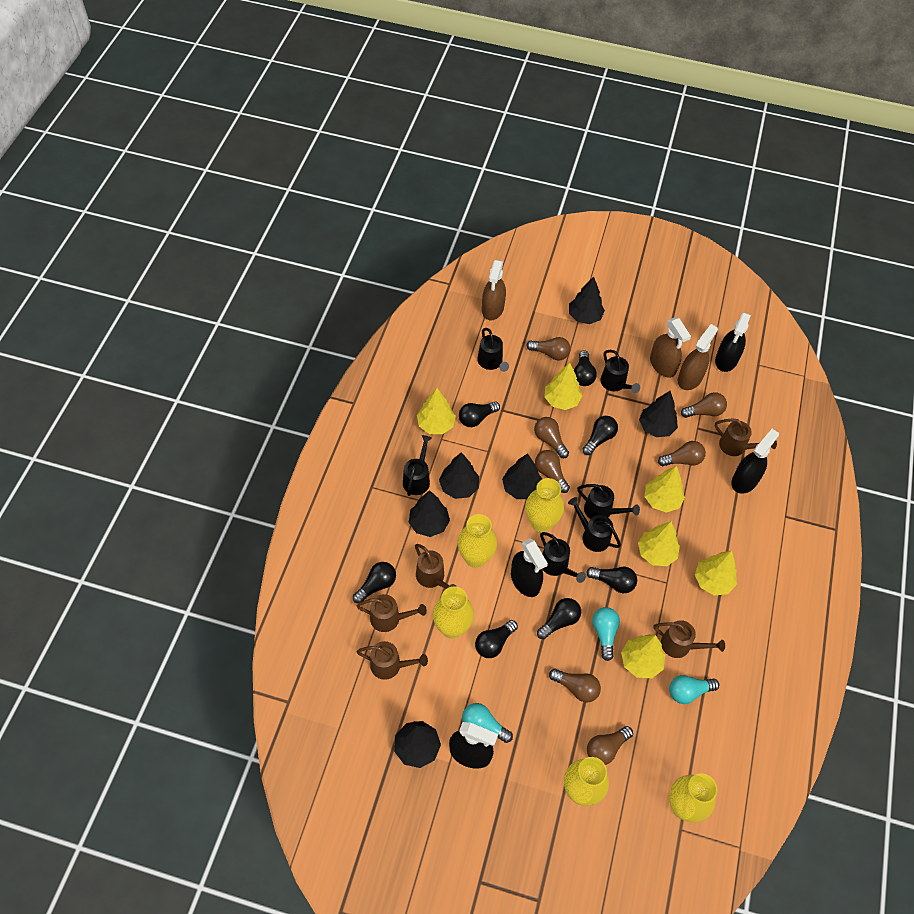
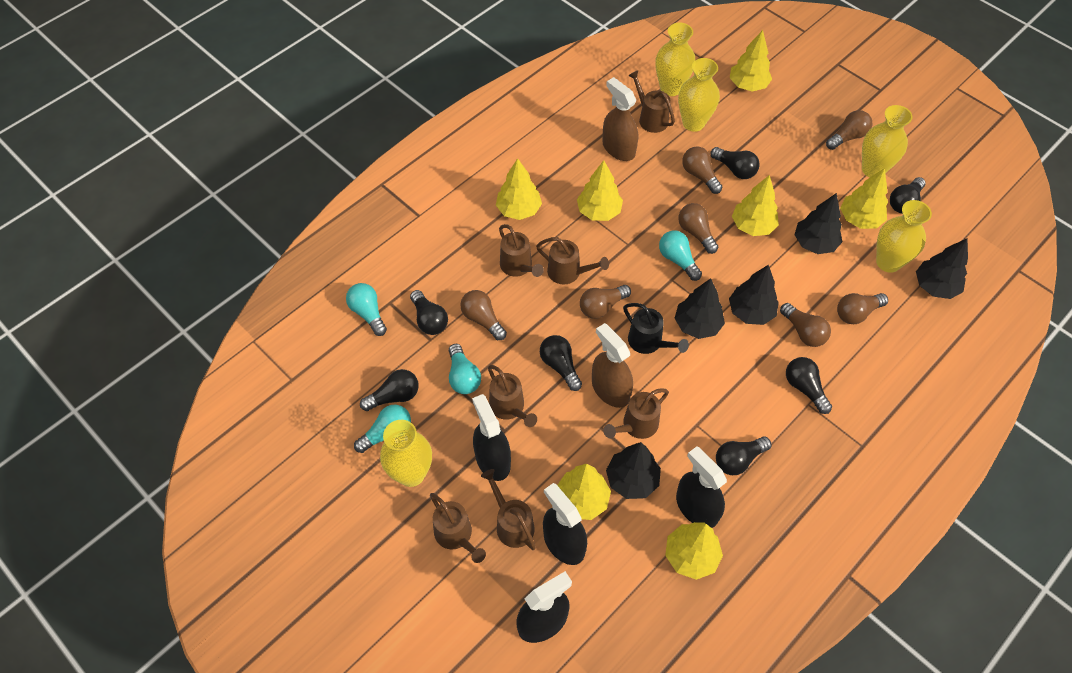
black tree: [394,721,441,768] [409,490,450,537] [439,452,479,499] [502,453,542,499] [569,276,605,324] [639,391,678,437] = 6 -> [606,442,661,499] [675,278,725,339] [729,265,779,325] [794,193,842,254] [916,238,968,299] = 5
black watering can: [403,435,432,496] [477,328,509,372] [540,532,586,583] [568,497,621,552] [577,484,640,519] [600,350,640,393] = 6 -> [623,303,689,354] = 1
brown spray bottle: [482,260,506,321] [650,317,691,378] [678,324,718,390] = 3 -> [592,323,633,408] [602,77,638,161] = 2
brown watering can: [356,594,427,632] [357,641,428,680] [415,544,457,589] [654,620,725,658] [715,419,777,456] = 5 -> [430,493,486,563] [481,469,536,550] [488,365,537,427] [499,224,544,277] [536,237,609,285] [603,388,669,439] [628,70,675,133] = 7
turquoise light bulb: [462,703,513,743] [592,607,620,661] [669,675,719,704] = 3 -> [346,283,387,336] [354,405,411,453] [449,344,481,394] [659,231,702,281] = 4
yellow tree: [417,388,456,434] [544,363,582,410] [621,634,665,678] [638,521,680,566] [645,466,685,513] [695,551,737,595] = 6 -> [496,158,542,220] [557,464,611,520] [577,160,623,221] [665,522,723,580] [730,30,772,92] [732,175,779,236] [840,168,888,229] = 7

